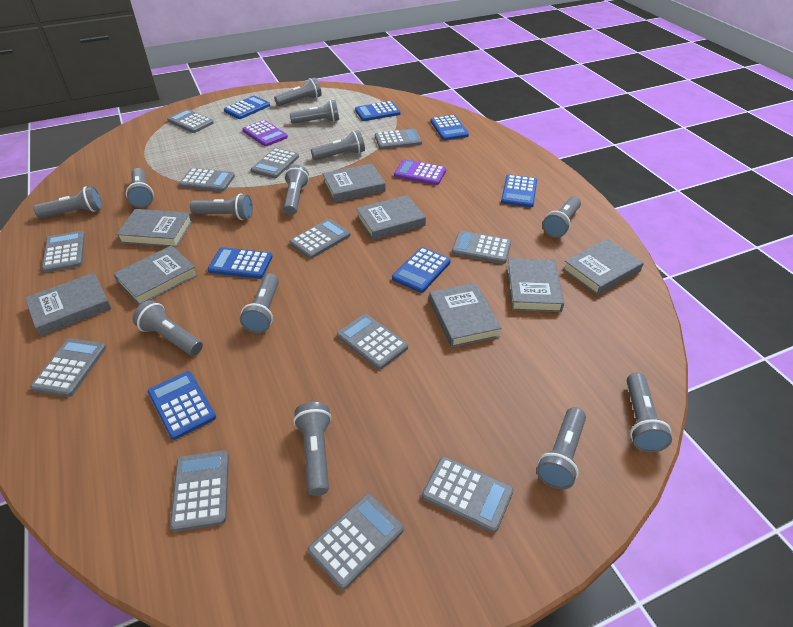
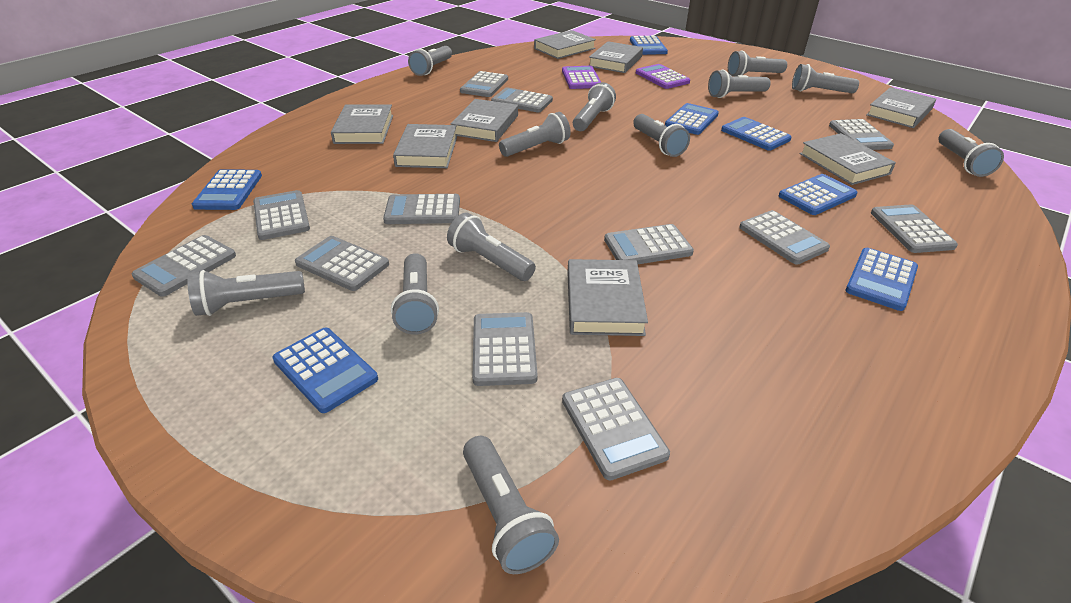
grey flashlight: [34,186,102,218] [126,168,154,208] [133,300,203,356] [190,193,253,220] [240,273,279,333] [274,78,321,106] [283,165,309,215] [290,100,339,124] [293,402,332,496] [311,130,365,160] [536,407,586,489] [543,196,581,238] [627,373,672,453] = 13 -> [187,270,305,316] [391,253,439,335] [408,46,452,76] [447,213,536,281] [463,436,559,574] [499,112,571,157] [573,82,616,131] [633,114,690,157] [708,70,771,98] [728,50,787,77] [792,64,859,93] [939,129,1004,177] = 12

